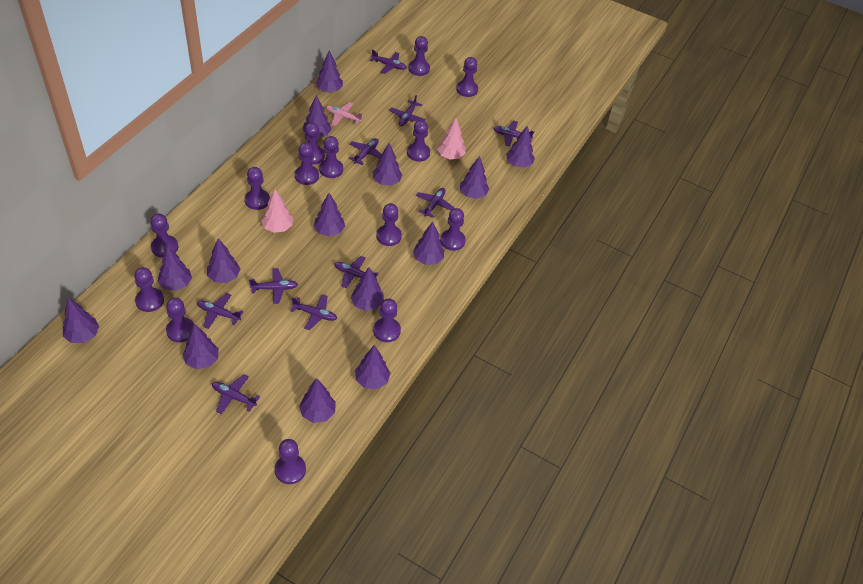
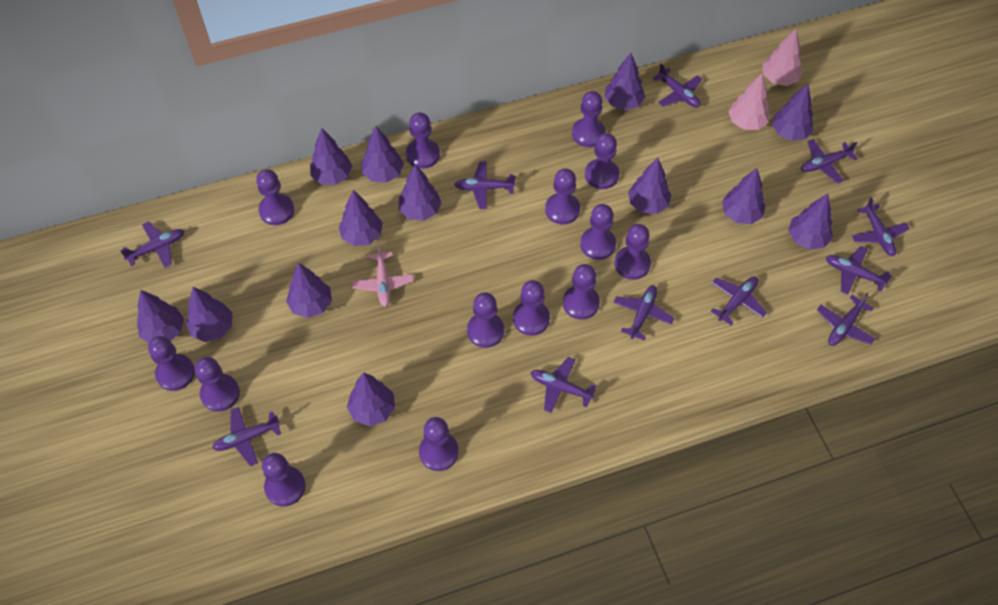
purple plane: [197,293,244,329] [212,374,260,414] [249,268,298,304] [290,294,337,330] [334,256,379,289] [349,138,382,165] [370,50,407,74] [389,95,426,126] [416,188,455,218] [494,121,534,146] = 10 -> [120,221,184,268] [212,407,281,466] [454,161,516,209] [530,357,596,413] [613,285,674,341] [653,64,702,108] [711,276,767,325] [801,139,858,184] [817,293,875,346] [826,246,892,295] [852,197,910,256] = 11
purple tree: [63,298,99,343] [158,246,192,291] [182,324,219,369] [207,239,240,283] [299,378,336,423] [303,95,332,138] [314,193,345,237] [316,51,343,93] [351,267,384,311] [355,345,391,389] [373,143,402,186] [413,222,444,265] [460,156,489,199] [506,126,535,168] = 14 -> [137,290,184,343] [186,287,232,342] [286,262,332,318] [310,129,352,185] [339,190,383,246] [347,372,395,426] [362,126,404,183] [399,164,442,221] [605,53,645,110] [628,158,671,214] [722,168,766,224] [772,84,814,141] [788,193,833,250] = 13

